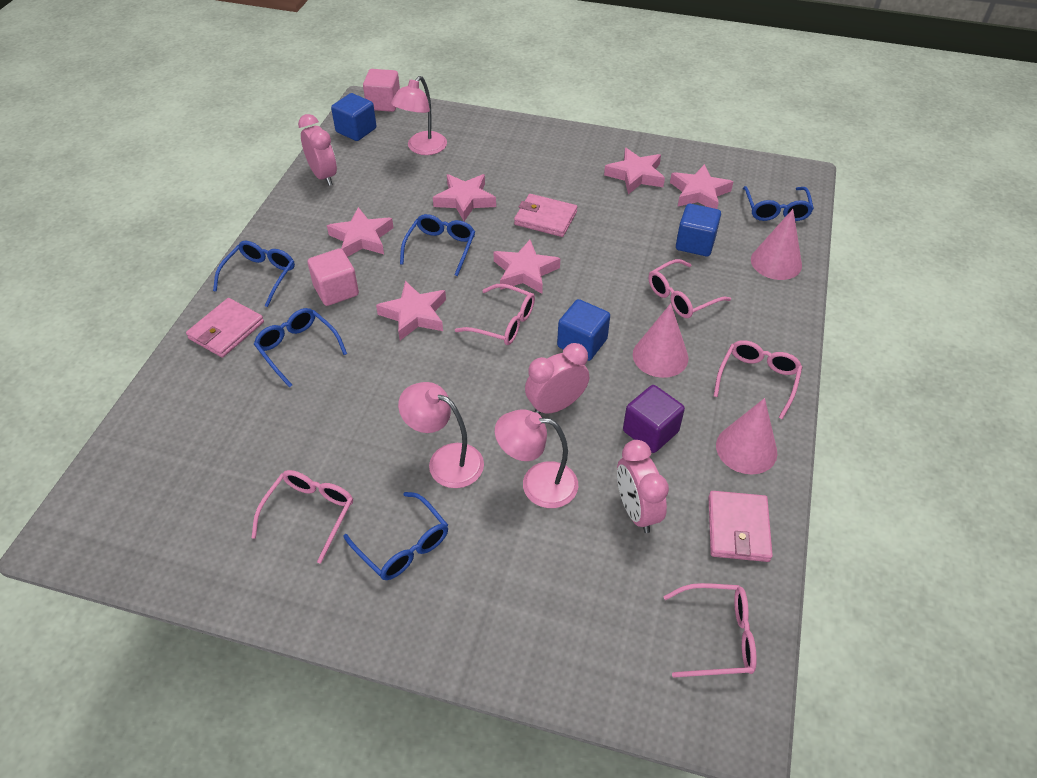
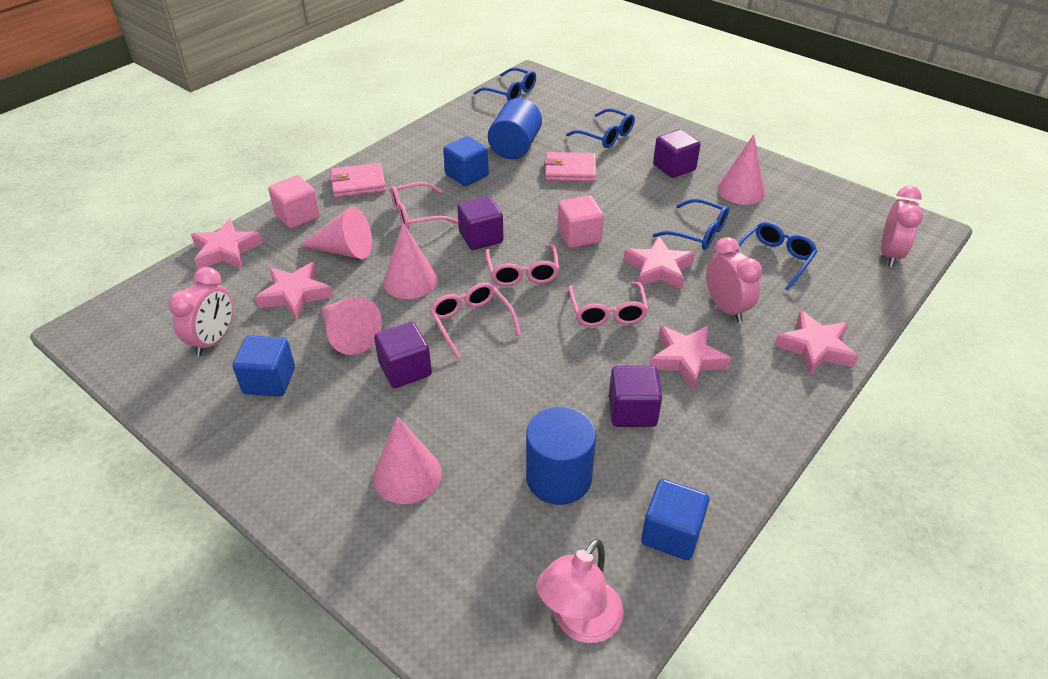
blue cylinder: none = 0 -> [488,98,542,159] [526,407,596,505] = 2
blue glasses: [213,241,295,307] [254,308,347,388] [343,492,448,580] [400,214,475,276] [743,186,814,221] = 5 -> [474,67,536,101] [566,108,635,148] [653,199,729,250] [735,222,818,291] = 4
pink cone: [633,303,688,378] [716,398,777,475] [751,209,802,280] = 3 -> [299,207,372,259] [322,297,382,355] [373,416,441,504] [383,223,438,299] [717,134,765,205] = 5
pink glasses: [251,470,353,564] [455,284,535,345] [649,259,731,318] [663,583,757,678] [714,340,802,419] = 5 -> [391,182,458,230] [430,283,521,359] [485,244,559,286] [568,282,648,327] = 4
pink lamp: [391,76,447,155] [398,382,484,488] [495,409,578,508] = 3 -> [537,539,624,643] = 1
pink star: [327,207,394,257] [376,281,446,340] [433,174,496,221] [494,240,560,294] [604,148,665,194] [670,164,733,209] = 6 -> [191,219,263,269] [255,262,333,320] [624,236,695,290] [650,326,731,391] [774,310,858,375] = 5
pink wallet: [186,298,264,358] [514,194,577,237] [708,491,773,562] = 3 -> [330,163,386,198] [544,152,596,182] = 2
purple cube: [623,385,685,453] = 1 -> [374,322,432,388] [457,196,503,250] [609,366,662,427] [653,129,701,178] = 4

